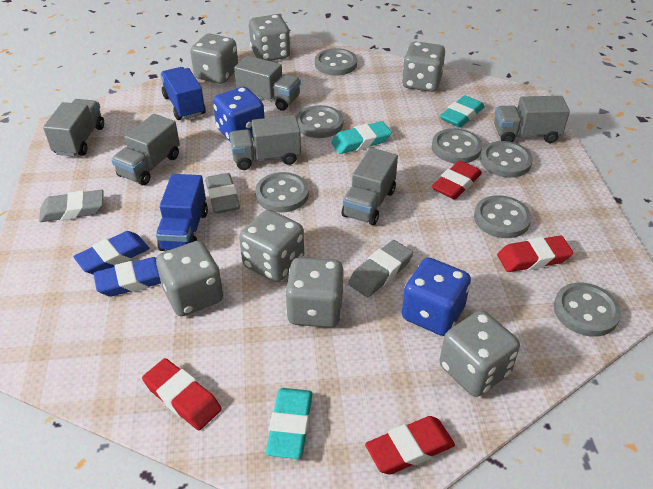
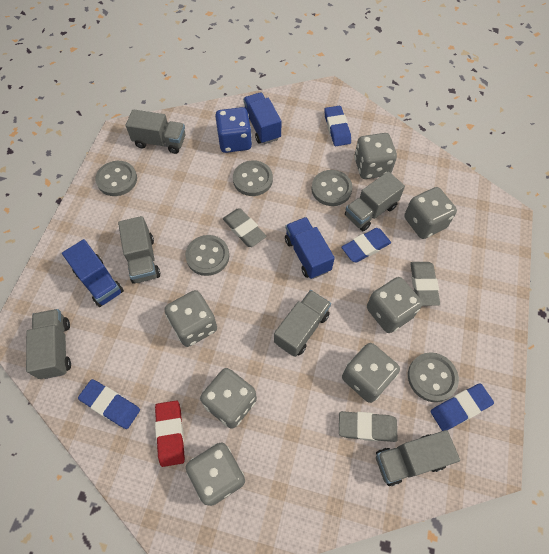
blue dice: [213,87,265,141] [402,257,471,336] = 2 -> [215,107,252,153] = 1
blue eraser: [74,231,149,275] [93,257,161,297] = 2 -> [78,379,140,429] [324,106,351,146] [341,228,391,262] [430,383,494,431] = 4
blue truck: [156,174,208,251] [160,67,206,120] = 2 -> [62,239,124,307] [243,92,281,144] [285,217,335,279] = 3
grey button: [255,172,309,212] [296,105,343,138] [315,48,357,76] [432,128,482,163] [474,195,531,238] [480,141,533,178] [554,283,621,337] = 7 -> [95,161,137,196] [185,235,229,276] [233,161,273,196] [312,170,352,206] [408,352,459,402] = 5
red eraser: [142,358,222,430] [365,416,455,475] [432,161,482,200] [497,236,573,272] = 4 -> [155,401,185,467] = 1
turquoise eraser: [266,388,312,459] [331,121,392,154] [440,95,484,128] = 3 -> none = 0

